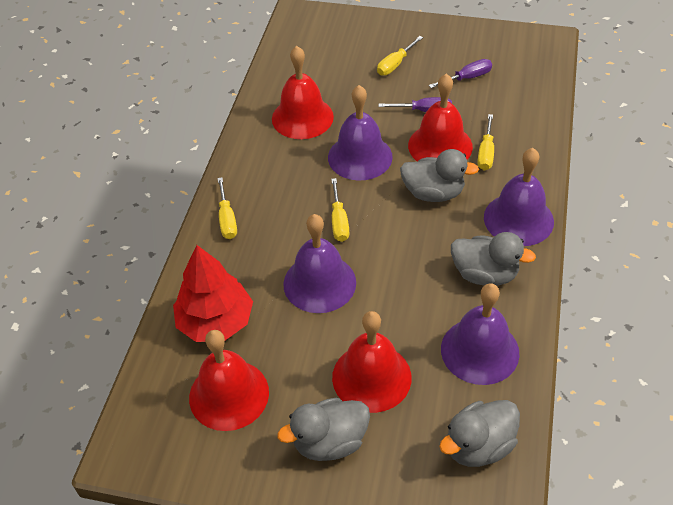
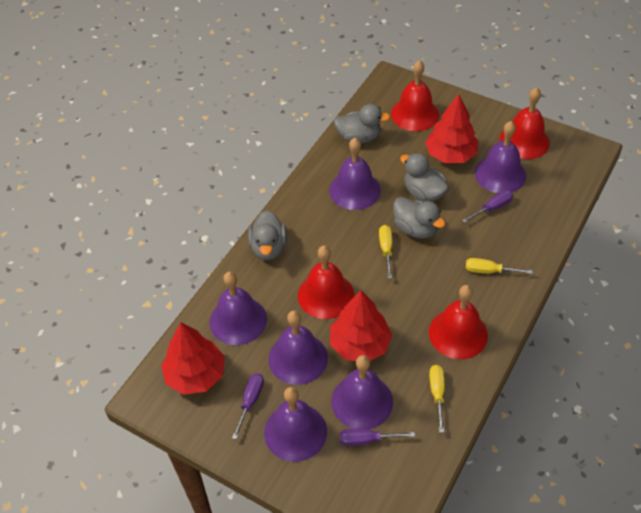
purple bell: [283,214,356,313] [328,85,393,181] [441,283,520,385] [484,148,554,246] = 4 -> [210,272,267,345] [264,387,327,462] [269,310,328,385] [329,138,381,210] [331,355,393,429] [475,121,526,193] = 6
purple screwdriver: [378,97,452,112] [429,59,492,88] = 2 -> [232,373,264,439] [340,429,415,446] [462,190,513,223] = 3
red tree: [173,245,253,342] = 1 -> [161,322,225,395] [330,290,392,361] [425,94,479,163] = 3
yellow screwdriver: [217,177,237,239] [331,178,350,242] [377,36,423,76] [477,114,494,170] = 4 -> [379,225,392,279] [429,365,445,433] [466,258,533,274] = 3

